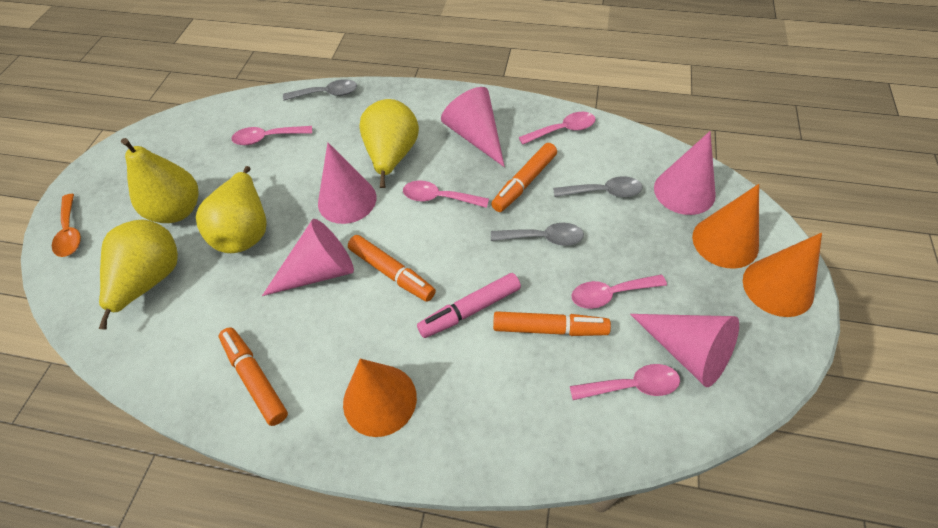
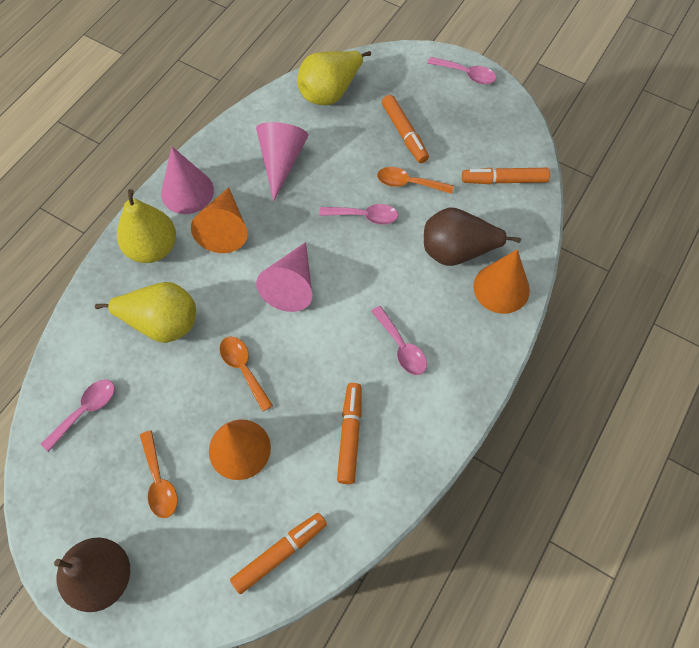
brown pear: none = 0 -> [54,538,130,612] [424,207,521,266] = 2
grey spoon: [283,79,357,101] [491,223,584,246] [553,176,642,197] = 3 -> none = 0
orange spoon: [52,194,81,257] = 1 -> [140,431,178,518] [220,336,273,412] [377,167,454,194] = 3
pink cone: [262,219,354,296] [318,143,376,224] [441,87,505,167] [630,314,739,387] [654,131,716,215] = 5 -> [161,147,214,214] [256,122,309,201] [256,242,312,312] = 3
pink marker: [417,273,521,338] = 1 -> none = 0
pink spoon: [231,126,312,145] [403,180,489,208] [519,112,596,145] [570,364,680,400] [571,274,667,309] = 5 -> [41,379,115,452] [319,204,398,225] [371,306,427,375] [427,57,496,84] = 4
yellow pear: [99,220,178,330] [121,138,199,223] [196,166,266,253] [359,99,419,188] = 4 -> [95,282,196,343] [117,189,176,263] [297,51,371,105] = 3

